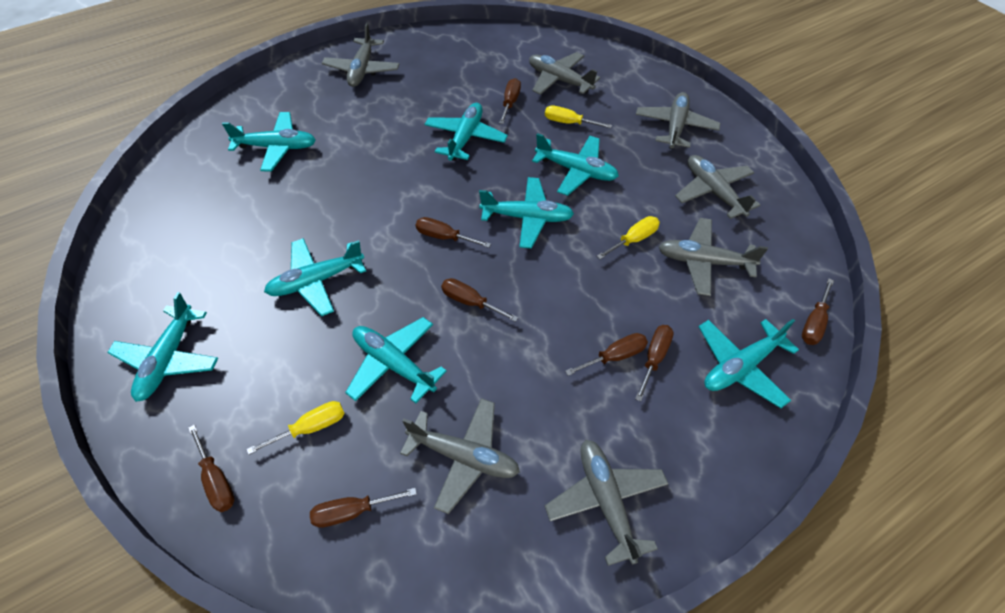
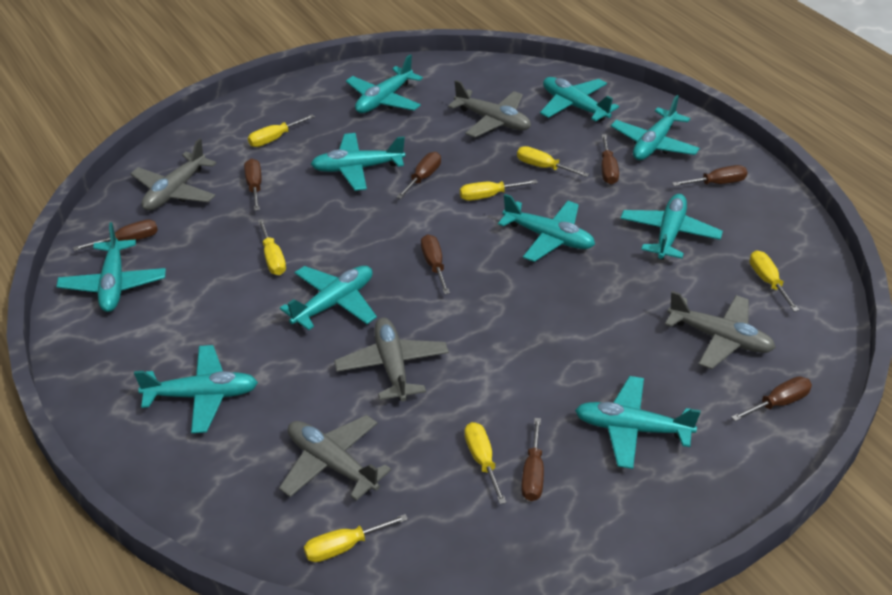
grey plane: [322,23,399,87] [400,398,520,514] [529,52,600,95] [545,440,668,566] [636,92,721,149] [659,218,768,296] [675,155,760,219] = 7 -> [130,138,217,211] [279,415,391,501] [334,318,449,402] [448,80,531,138] [665,291,776,369] = 5
turquoise plane: [107,292,218,402] [222,112,316,171] [264,238,366,316] [345,317,447,403] [424,103,508,161] [479,177,574,248] [532,133,619,196] [699,319,799,408] = 8 -> [56,222,166,312] [134,345,258,433] [280,266,377,330] [311,133,405,191] [346,54,423,113] [498,194,595,262] [540,77,619,122] [575,376,701,469] [611,95,700,160] [620,194,723,260] = 10
yellow screwdriver: [247,401,345,455] [545,105,612,128] [597,216,660,259] = 3 -> [248,114,315,147] [258,219,286,275] [304,514,408,562] [460,180,538,201] [464,422,506,504] [517,146,589,177] [750,251,799,312] = 7

